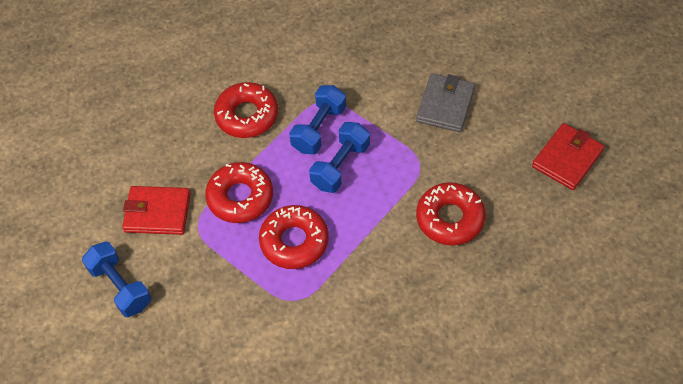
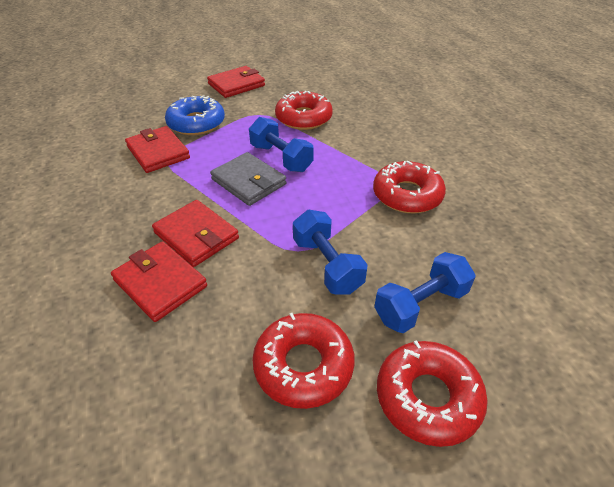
blue donut: none = 0 -> [165,95,225,135] = 1
red wallet: [122,186,191,235] [532,123,604,190] = 2 -> [111,241,207,322] [125,126,190,173] [152,200,239,267] [207,66,265,98] = 4

